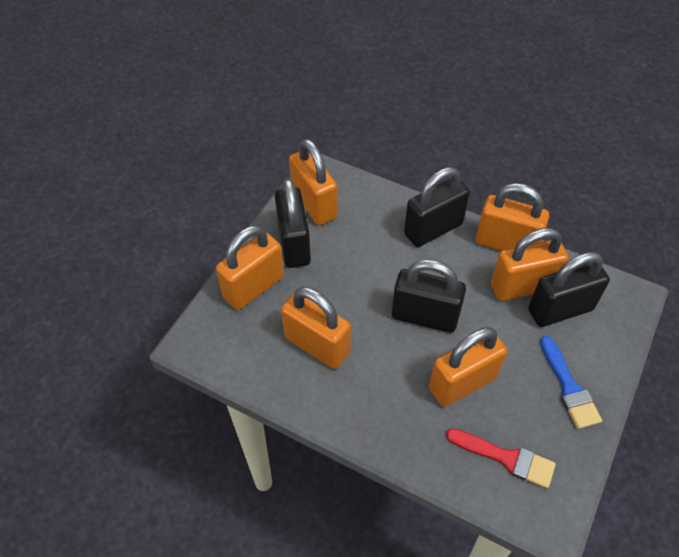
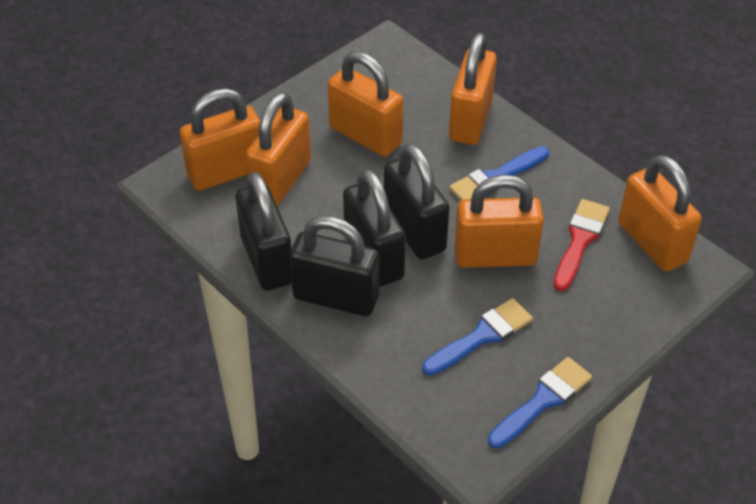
blue brush: [540,335,602,429] = 1 -> [422,298,533,376] [449,146,549,200] [488,357,592,449] = 3

